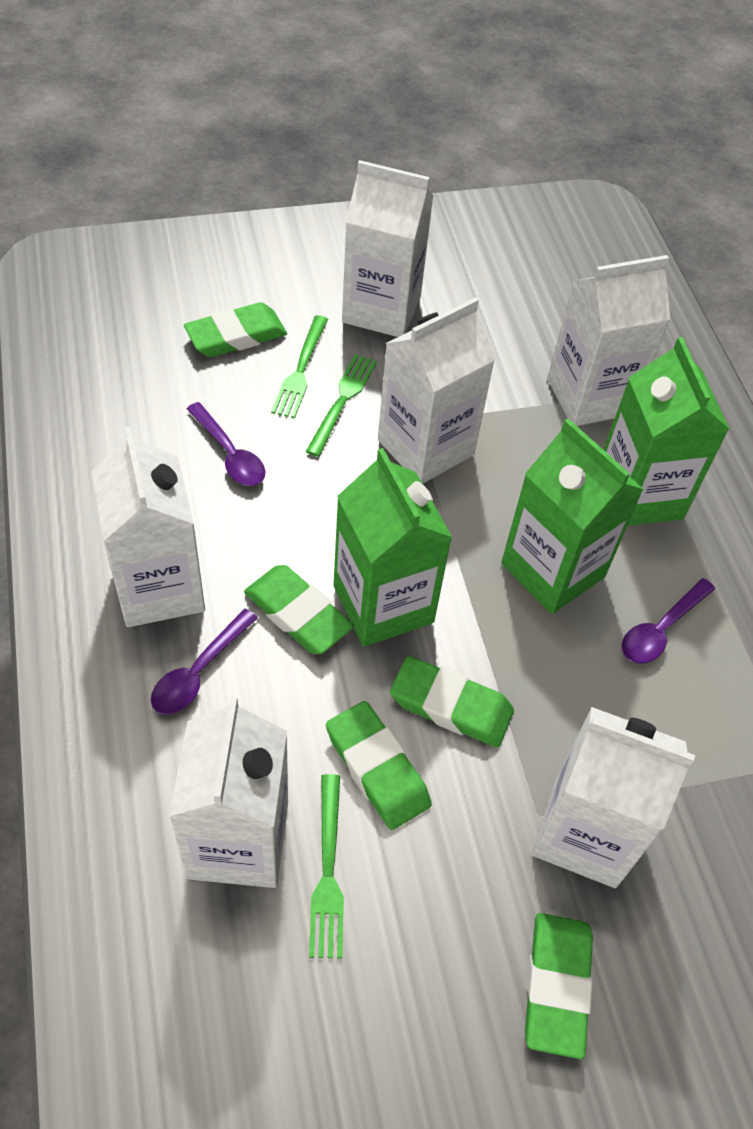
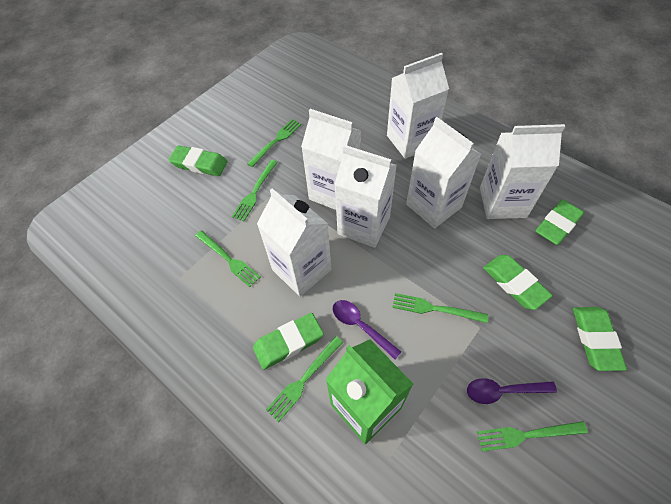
green carton: [334,448,452,647] [501,418,644,614] [603,337,729,526] = 3 -> [325,339,413,444] = 1
green fork: [271,315,328,419] [306,354,377,457] [309,774,344,958] = 3 -> [195,230,261,287] [232,160,278,221] [247,119,302,167] [266,336,343,422] [392,293,488,323] [477,421,588,451] = 6
purple spoon: [151,609,258,714] [187,402,265,486] [622,578,715,664] = 3 -> [333,300,401,359] [467,378,557,404] = 2

